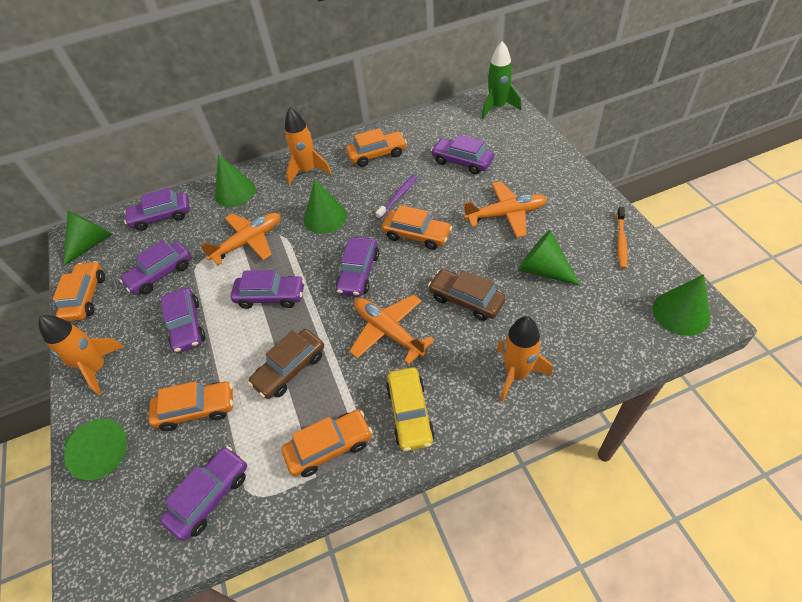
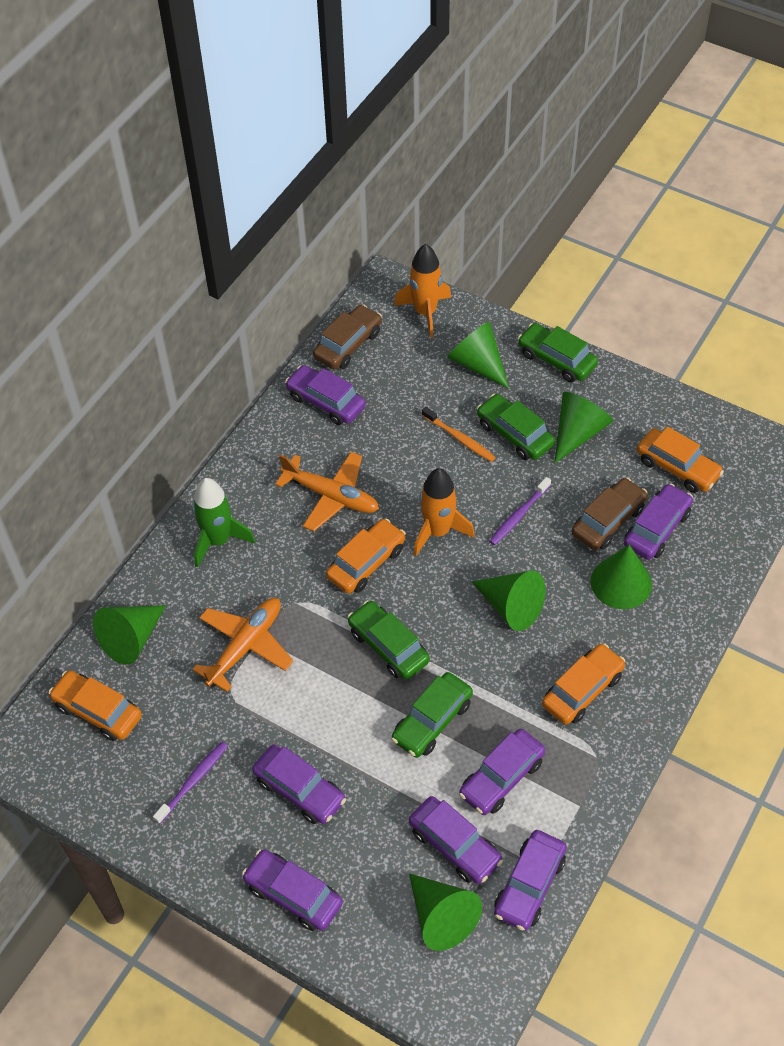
green car: none = 0 -> [347,600,430,680] [391,672,473,758] [477,394,555,460] [517,323,598,382] = 4
orange car: [53,261,105,322] [148,381,233,431] [282,410,372,477] [346,128,407,167] [382,205,452,250] = 5 -> [48,671,142,741] [326,518,406,594] [542,643,626,725] [637,427,724,493] = 4
orange plane: [200,213,280,266] [349,295,435,365] [463,181,547,238] = 3 -> [192,598,293,692] [275,452,379,531] = 2
orange rocket: [38,315,125,395] [285,108,332,185] [497,316,552,402] = 3 -> [394,244,451,338] [414,468,475,556] = 2
purple toothbrush: [375,175,418,219] = 1 -> [153,742,228,824] [489,477,551,545] = 2
yellow car: [386,367,435,451] = 1 -> none = 0

